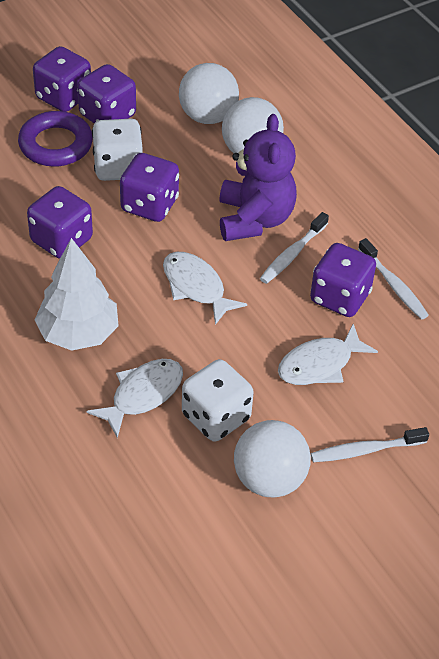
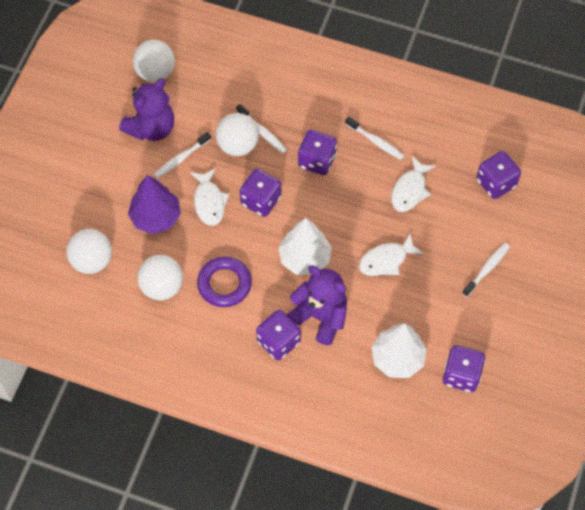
purple teddy bear: [219,114,297,241] = 1 -> [119,78,174,141] [287,265,347,345] = 2
purple tree: none = 0 -> [128,175,181,234] = 1
white ball: [179,63,239,124] [222,97,284,153] [234,420,311,497] = 3 -> [66,229,112,274] [133,40,175,82] [137,255,183,300] [216,113,259,156] = 4
white dice: [92,119,143,181] [182,359,254,442] = 2 -> none = 0
white toothbrush: [260,212,329,284] [311,427,429,462] [358,238,429,319] = 3 -> [154,132,211,179] [236,104,287,154] [345,117,404,160] [462,243,510,297] = 4
white tree: [35,238,119,351] = 1 -> [278,218,332,275] [371,323,427,378] = 2

